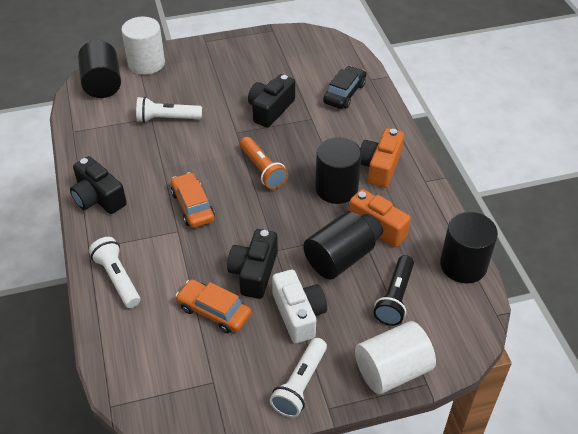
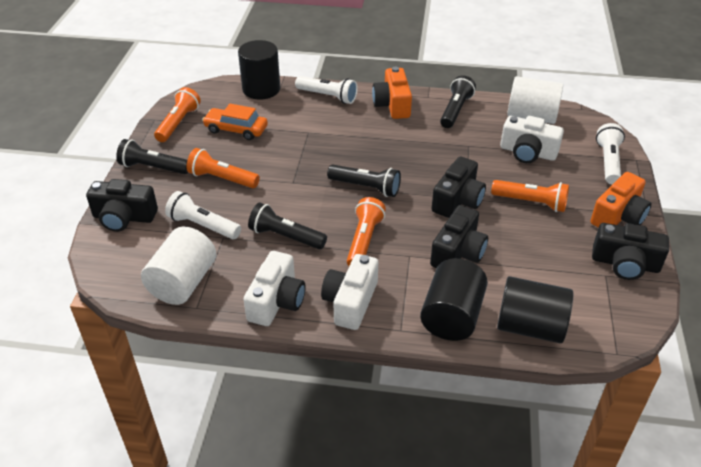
black camera: [70,156,127,214] [227,229,278,299] [248,74,295,128] = 3 -> [86,179,158,232] [430,205,488,268] [432,157,486,218] [592,223,669,280] = 4
black car: [323,66,366,109] = 1 -> none = 0
black cylinder: [78,40,121,98] [303,211,375,280] [315,137,362,204] [440,212,498,283] = 4 -> [238,40,280,99] [420,258,488,341] [497,276,573,343] = 3
black flashlight: [374,255,414,326] = 1 -> [116,139,188,174] [248,202,327,249] [327,165,401,197] [440,75,476,128] = 4
orange car: [171,172,215,228] [175,279,251,333] = 2 -> [202,104,268,140] = 1
orange flashlight: [240,137,288,189] = 1 -> [154,87,201,142] [187,148,260,188] [347,197,386,266] [491,180,569,212] = 4
white camera: [272,269,327,344] = 1 -> [243,251,305,326] [321,254,378,330] [500,116,564,163] = 3

